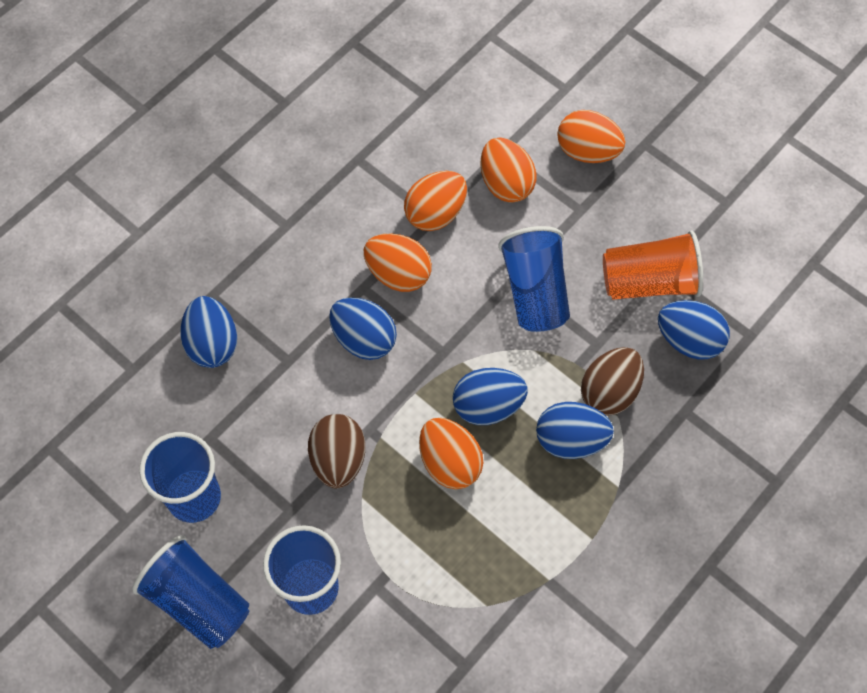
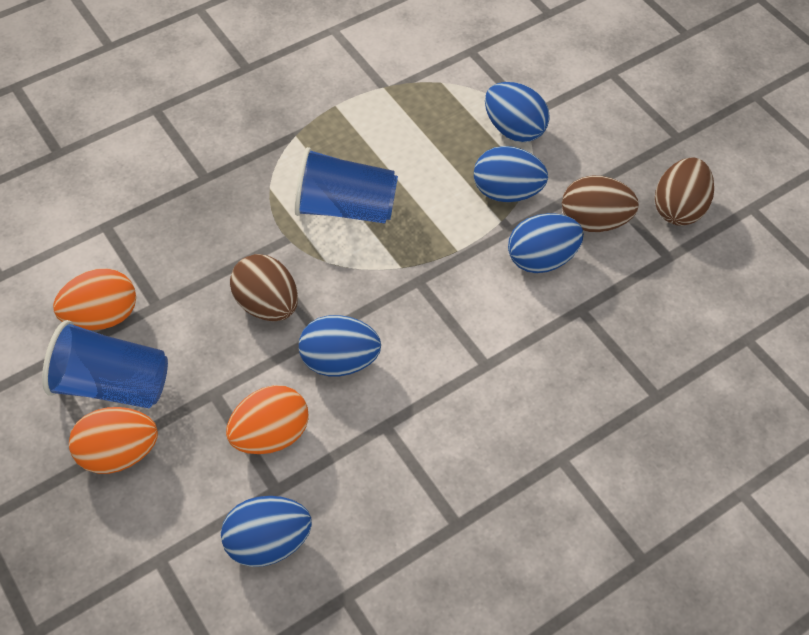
blue cup: [132,535,249,649] [139,432,221,523] [263,525,341,615] [498,226,570,332] = 4 -> [42,320,168,408] [295,147,398,223] = 2
brown egg: [308,414,365,489] [581,347,644,416] = 2 -> [230,254,298,321] [562,176,639,232] [655,157,714,226] = 3
orange cup: [603,231,703,300] = 1 -> none = 0
orange egg: [364,233,432,292] [404,171,467,231] [419,418,483,489] [480,138,537,203] [557,110,625,163] = 5 -> [53,268,136,330] [69,407,158,474] [226,385,309,454] = 3

